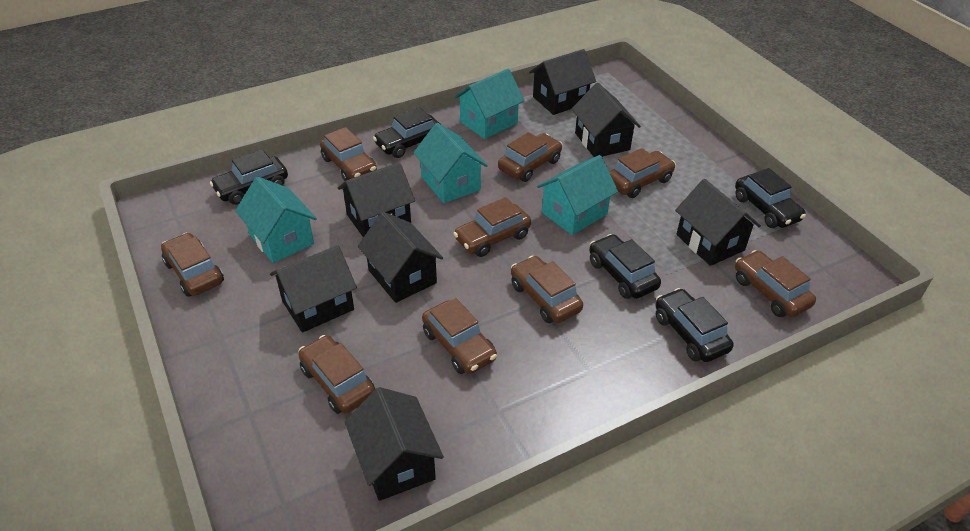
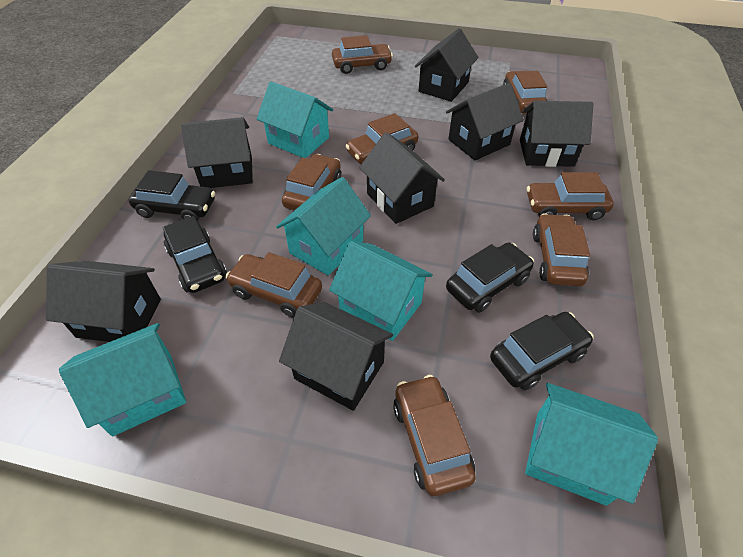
black car: [210,149,288,205] [373,107,440,158] [589,234,661,299] [656,288,734,362] [735,168,806,228] = 5 -> [128,170,215,221] [163,216,227,293] [446,242,534,313] [490,312,594,391] = 4
brown car: [161,233,224,297] [298,335,375,414] [320,127,377,181] [422,298,497,374] [453,197,531,257] [498,132,562,182] [511,256,583,323] [609,148,676,198] [735,250,816,317] = 9 -> [226,252,322,318] [282,154,341,210] [332,35,393,74] [345,113,419,164] [393,375,476,496] [503,71,547,113] [527,172,613,220] [533,213,590,286] = 8
turquoise house: [235,177,317,263] [413,123,488,203] [454,69,525,139] [537,155,618,235] = 4 -> [59,323,186,436] [257,82,333,158] [276,177,371,276] [329,241,433,341] [525,383,658,506] = 5

